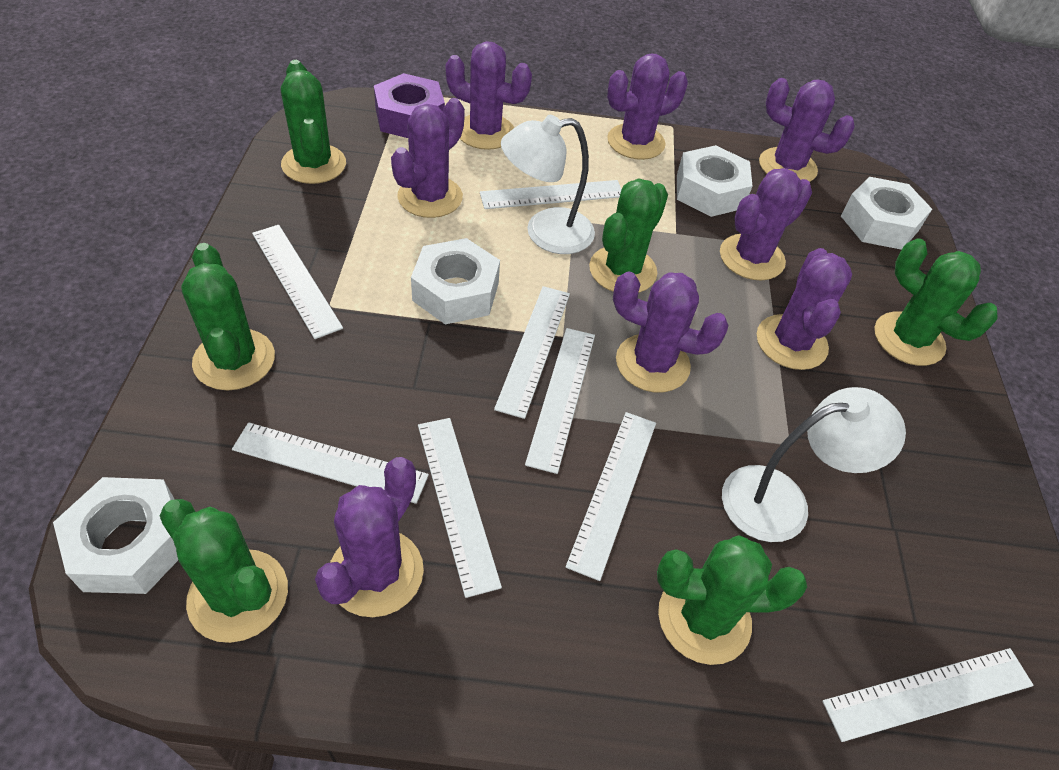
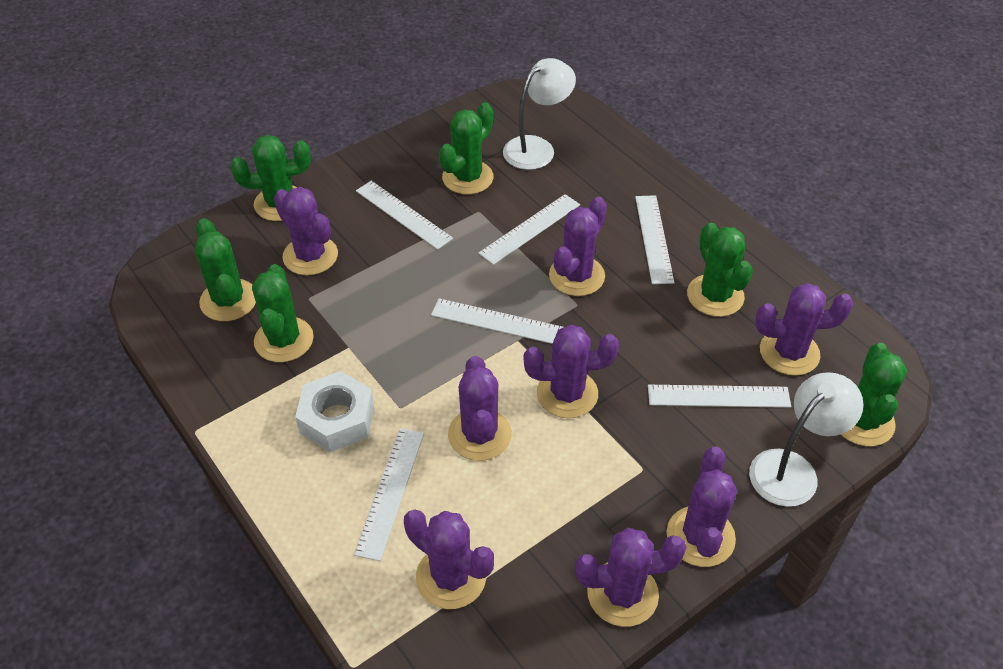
purple nut: [374,73,445,138] = 1 -> none = 0
white nut: [53,477,178,594] [411,238,500,324] [677,145,753,217] [841,177,932,250] = 4 -> [295,371,374,452] = 1
white ruler: [232,422,429,504] [252,225,343,339] [418,418,502,598] [480,180,622,209] [494,286,570,419] [525,328,595,474] [566,412,656,581] [822,648,1034,742] = 8 -> [354,428,424,561] [356,181,453,250] [431,298,563,344] [478,194,580,265] [635,195,674,284] [648,385,791,408] = 6

